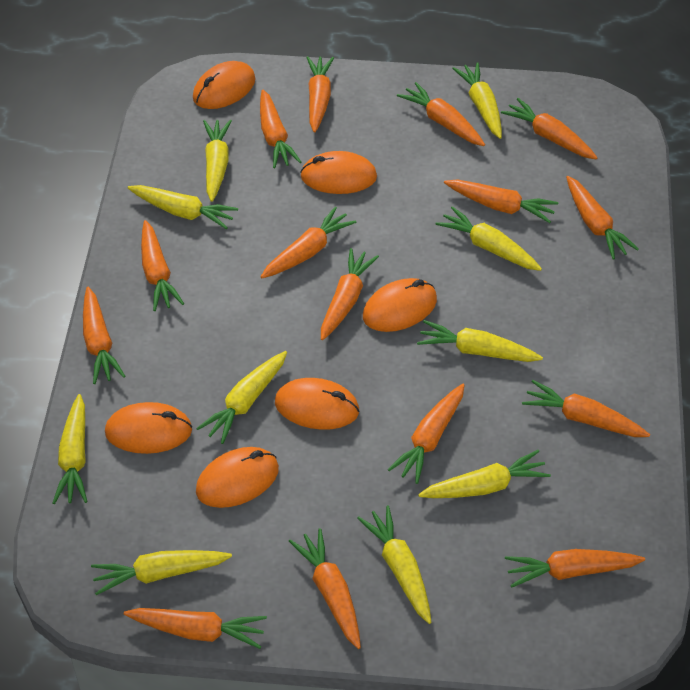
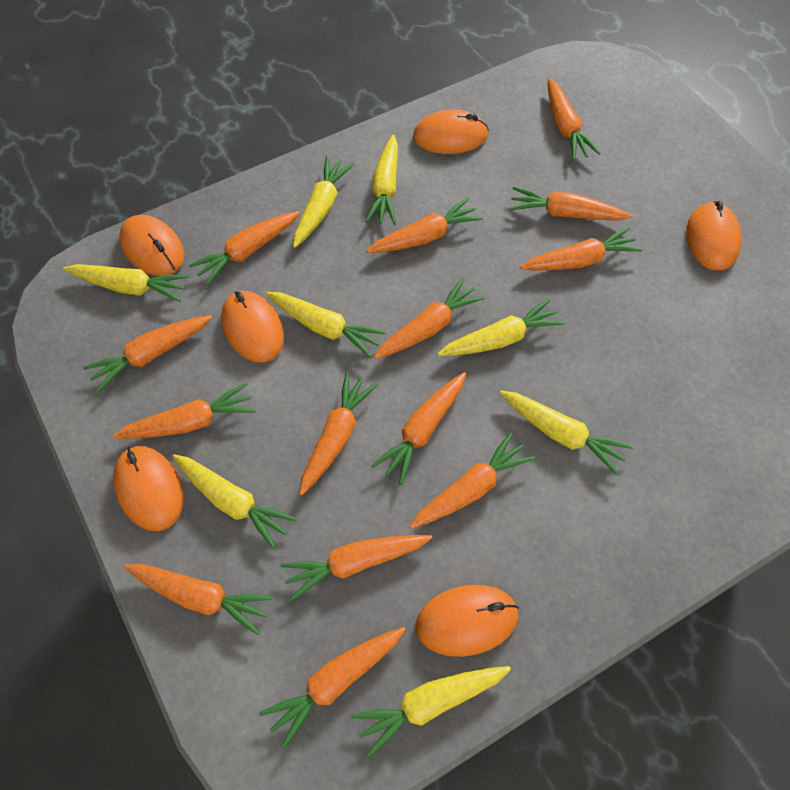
orange carrot: [83,287,125,384] [124,608,267,649] [141,220,184,311] [260,90,302,168] [261,207,357,278] [289,528,361,649] [306,56,334,133] [321,248,379,340] [388,384,465,484] [397,82,485,146] [444,180,558,223] [501,98,598,160] [505,549,645,588] [522,380,650,437] [566,176,639,259] = 15 -> [83,315,212,392] [113,383,256,439] [124,564,273,635] [189,211,300,285] [259,627,406,749] [280,535,432,601] [299,372,378,495] [366,198,483,253] [371,372,466,485] [374,278,485,359] [409,432,535,529] [509,187,632,221] [520,227,643,271] [548,78,601,160] = 14
yellow carrot: [53,394,88,504] [91,550,232,595] [127,185,238,229] [196,351,287,444] [203,120,232,202] [357,505,432,624] [417,320,543,362] [418,450,551,498] [435,206,542,271] [452,62,502,139] = 10 -> [63,264,189,302] [172,454,297,549] [266,292,386,358] [293,156,354,248] [351,666,511,758] [365,135,398,225] [437,299,565,356] [500,391,633,475] = 8

